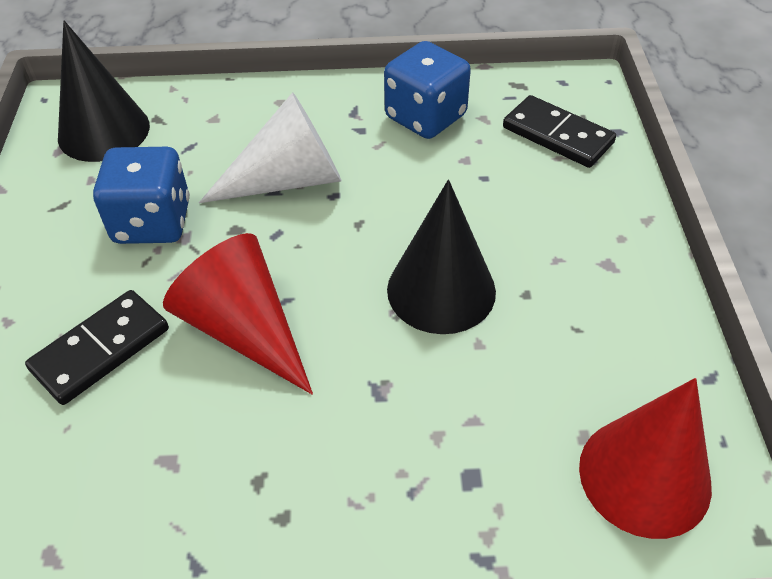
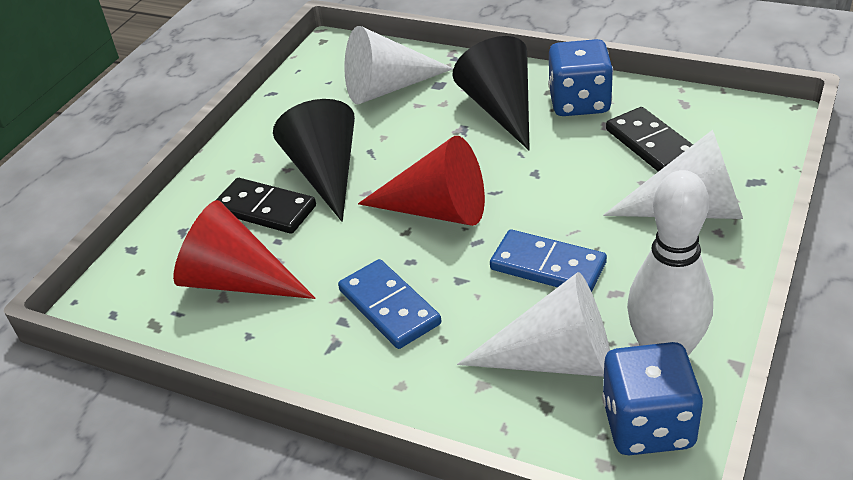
blue domino: none = 0 -> [338,259,441,349] [490,229,607,292] = 2
white bowling pin: none = 0 -> [627,170,713,356] = 1
white cone: [199,92,341,203] = 1 -> [344,26,454,104] [457,272,610,377] [603,130,743,219] = 3

